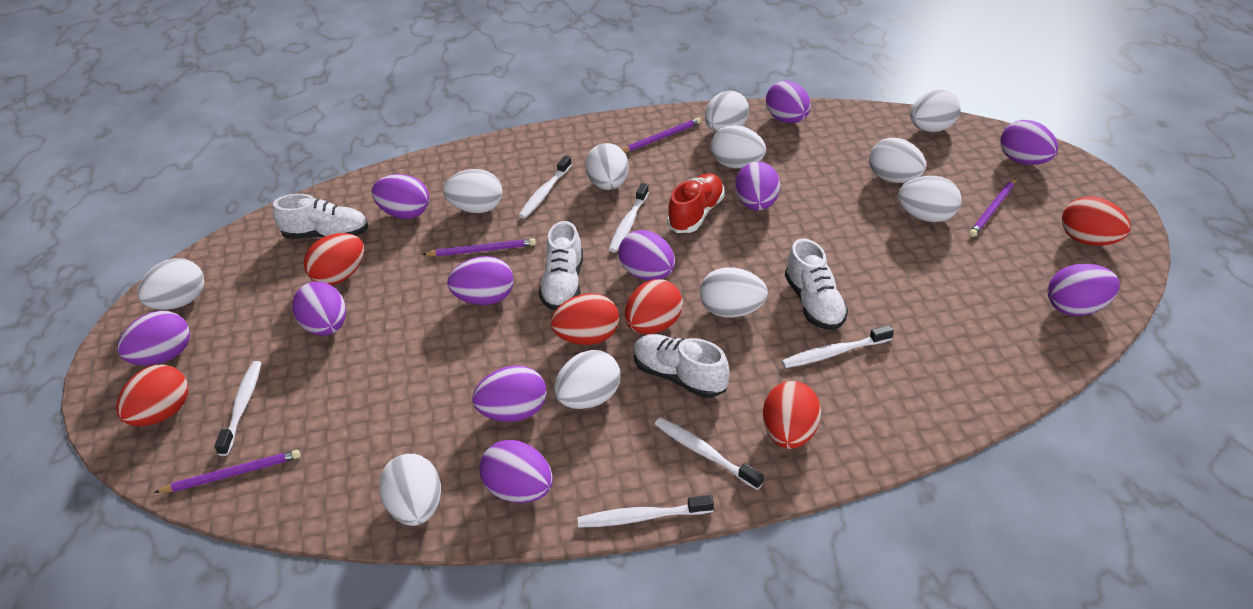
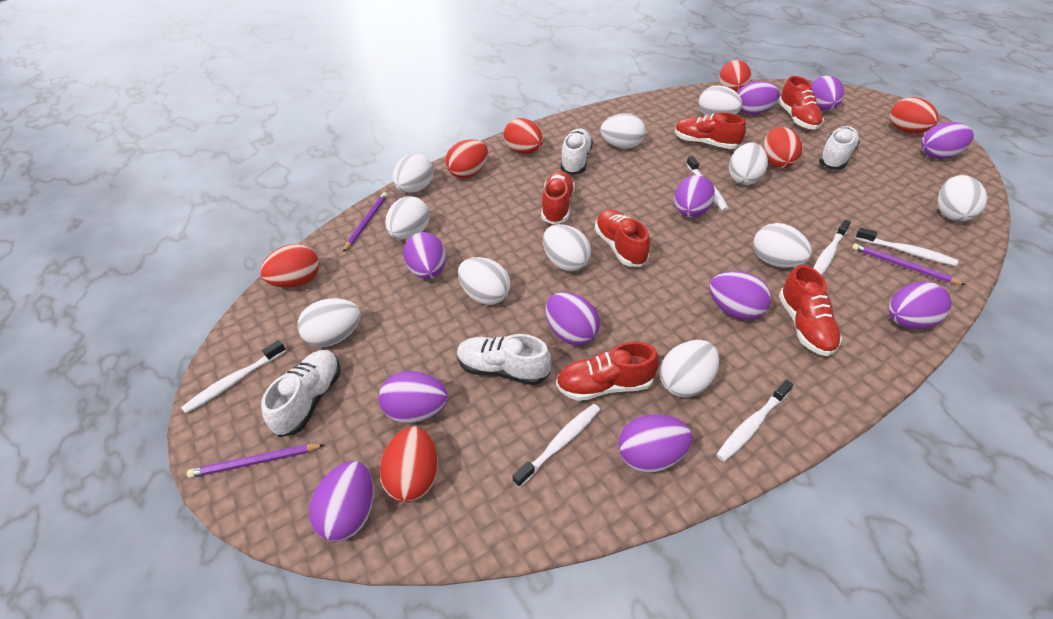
purple pencil: [154,450,300,493] [422,238,536,256] [622,117,701,153] [969,178,1016,237] = 4 -> [187,444,324,478] [343,192,387,252] [852,243,965,285] = 3
red egg: [116,365,188,426] [304,233,364,285] [551,293,619,345] [625,279,683,334] [763,381,821,449] [1062,196,1131,246] = 6 -> [260,244,319,288] [380,426,438,502] [445,139,488,178] [504,118,543,154] [719,60,751,93] [763,127,802,168] [890,97,939,133] = 7
red shoe: [667,173,725,233] = 1 -> [541,171,575,225] [556,341,659,401] [595,209,650,267] [675,112,746,149] [778,76,824,130] [779,265,842,356] = 6

